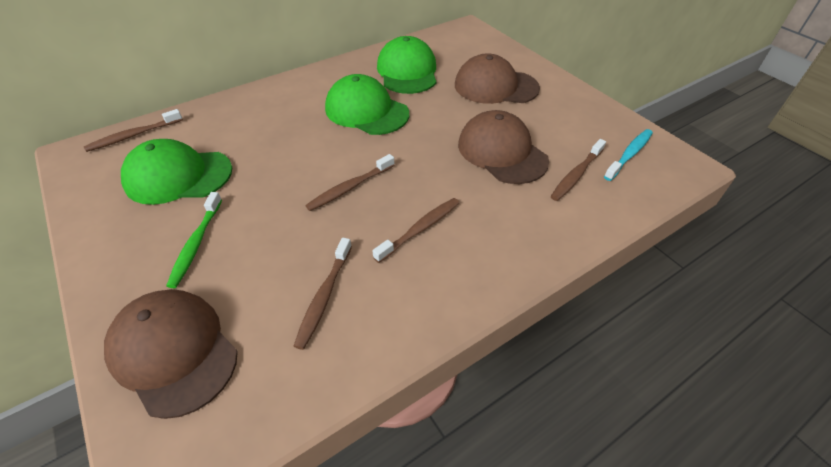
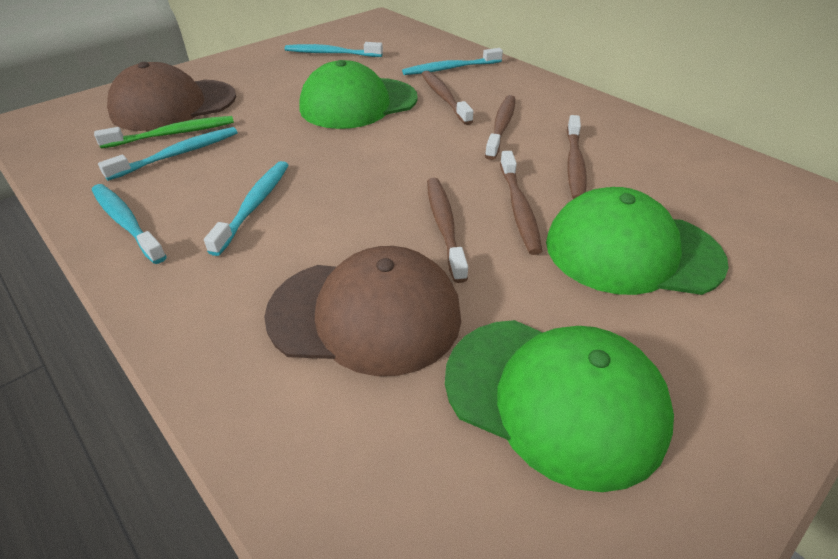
brown cap: [104,289,238,419] [455,53,540,104] [458,110,549,184] = 3 -> [107,62,236,131] [264,246,461,376] = 2
turquoise toothbrush: [604,129,653,181] = 1 -> [92,184,167,264] [98,127,238,181] [204,161,288,256] [285,42,383,57] [402,48,503,75] = 5

